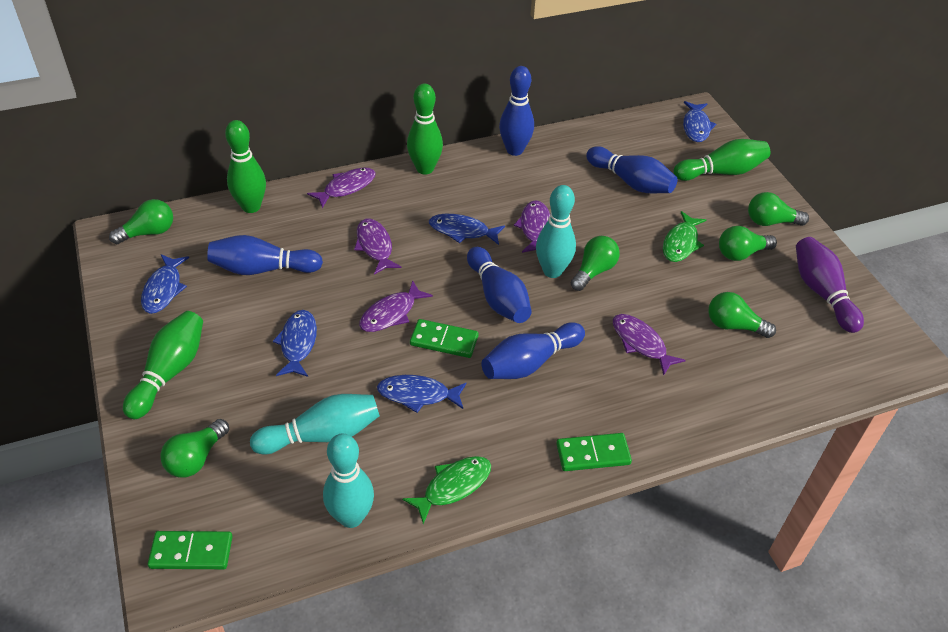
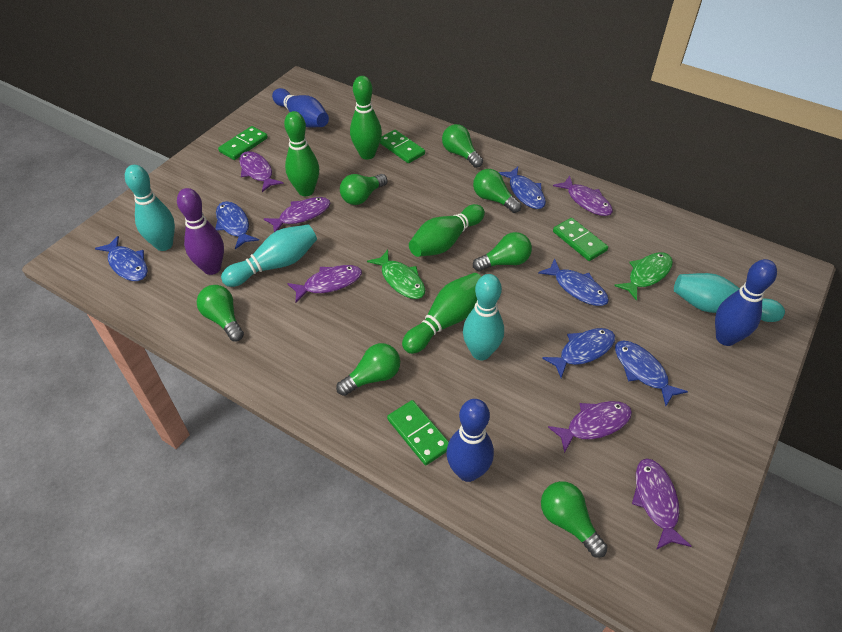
blue bowling pin: [207,235,323,275] [467,247,532,323] [481,322,585,379] [499,66,534,156] [586,146,678,193] = 5 -> [272,88,329,128] [446,399,494,482] [715,259,777,346] = 3
blue fish: [141,254,189,314] [273,310,317,377] [377,375,467,413] [429,214,505,245] [683,101,716,142] = 5 -> [95,236,148,281] [215,201,259,249] [499,167,546,209] [538,258,609,306] [542,328,615,378] [615,341,688,406] = 6
green domino: [148,531,233,569] [410,319,479,358] [556,433,632,471] = 3 -> [218,126,268,160] [380,130,425,163] [387,400,449,465] [553,218,608,261] = 4
green light bulb: [109,199,173,244] [160,419,229,478] [571,236,620,291] [708,292,776,338] [719,226,777,261] [748,192,809,226] = 6 -> [197,285,244,341] [336,343,400,396] [340,174,387,205] [442,124,483,168] [473,169,521,213] [473,232,532,271] [541,481,607,558] = 7
purple fish: [307,168,376,208] [354,219,402,275] [359,280,433,332] [514,200,550,253] [613,314,686,375] = 5 -> [239,151,284,192] [264,197,330,232] [287,265,362,303] [548,401,632,453] [553,176,613,216] [632,458,691,550] = 6
turquoise bowling pin: [250,394,380,454] [323,434,374,528] [536,185,576,278] = 3 -> [125,165,175,251] [221,224,317,287] [463,274,504,360] [674,273,785,322] = 4

